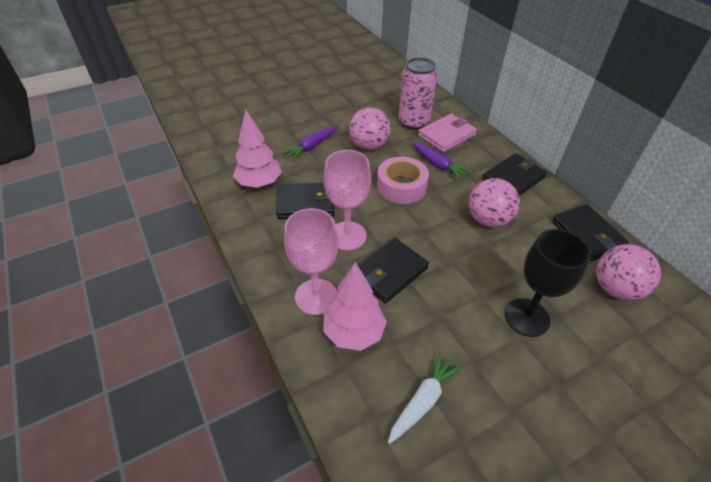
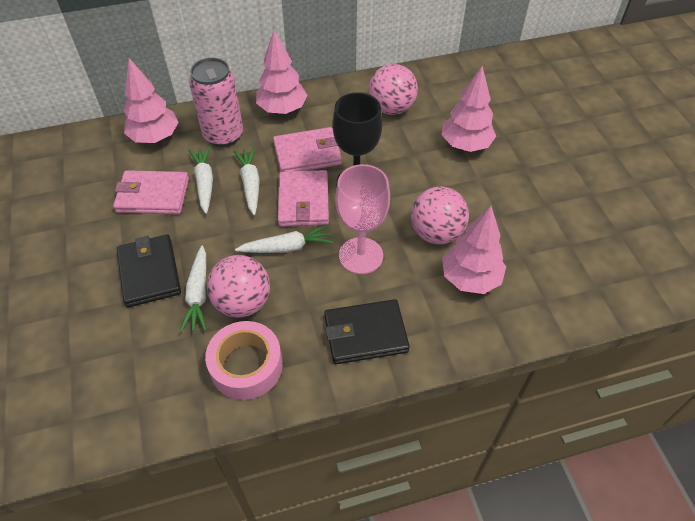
black wallet: [276,183,335,219] [358,238,429,303] [482,153,547,196] [552,204,629,261] = 4 -> [117,234,181,307] [324,299,410,364] = 2
pink goblet: [284,208,338,315] [324,150,371,250] = 2 -> [335,164,390,274] = 1
pink tree: [233,109,282,188] [323,262,387,351] = 2 -> [124,58,179,143] [256,30,308,114] [441,66,496,152] [442,206,506,294] = 4
pink wallet: [418,114,477,152] = 1 -> [113,170,189,214] [273,127,342,172] [278,170,329,227] = 3
purple carrot: [282,126,338,161] [411,142,472,180] = 2 -> none = 0
white carrot: [388,352,462,444] = 1 -> [180,245,206,332] [189,146,213,214] [234,147,260,215] [235,225,333,253] = 4

